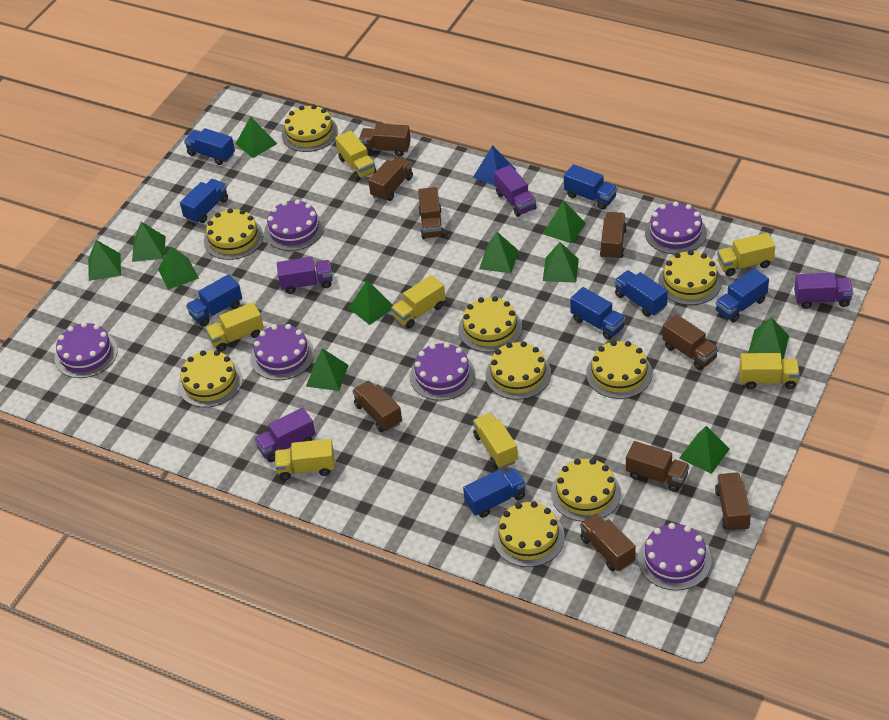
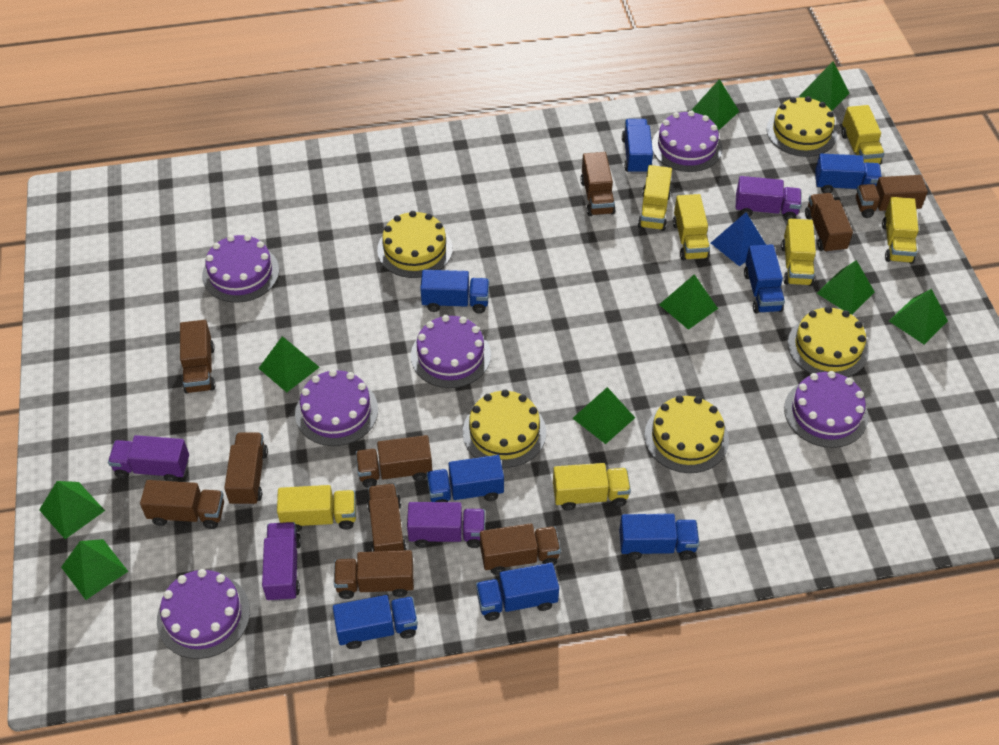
brown truck: [352,381,402,432] [359,123,411,157] [368,157,413,201] [418,187,445,239] [580,513,636,572] [600,212,627,260] [626,441,689,492] [663,314,718,370] [715,472,751,532] = 9 -> [140,480,224,529] [180,320,216,394] [224,433,268,506] [334,550,414,599] [356,435,432,488] [367,484,407,552] [480,523,561,575] [580,152,616,216] [805,193,853,253] [856,175,928,218] = 10
green pyramid: [88,240,121,281] [132,222,166,262] [158,247,199,290] [235,116,277,158] [306,348,349,391] [348,280,393,325] [479,232,519,273] [543,200,586,244] [543,242,579,283] [679,426,730,474] [748,317,789,360] = 11 -> [39,481,105,539] [61,539,128,600] [259,336,320,392] [573,387,635,444] [659,274,718,330] [692,79,739,131] [799,61,850,111] [817,260,875,314] [889,289,948,344] = 9
yellow cake: [178,350,243,407] [204,208,263,260] [282,105,338,152] [458,296,522,352] [486,341,551,400] [493,501,565,567] [551,458,621,522] [586,340,653,399] [658,250,722,305] = 9 -> [377,211,453,278] [463,389,546,468] [644,395,729,473] [766,96,837,157] [788,306,869,377] = 5

